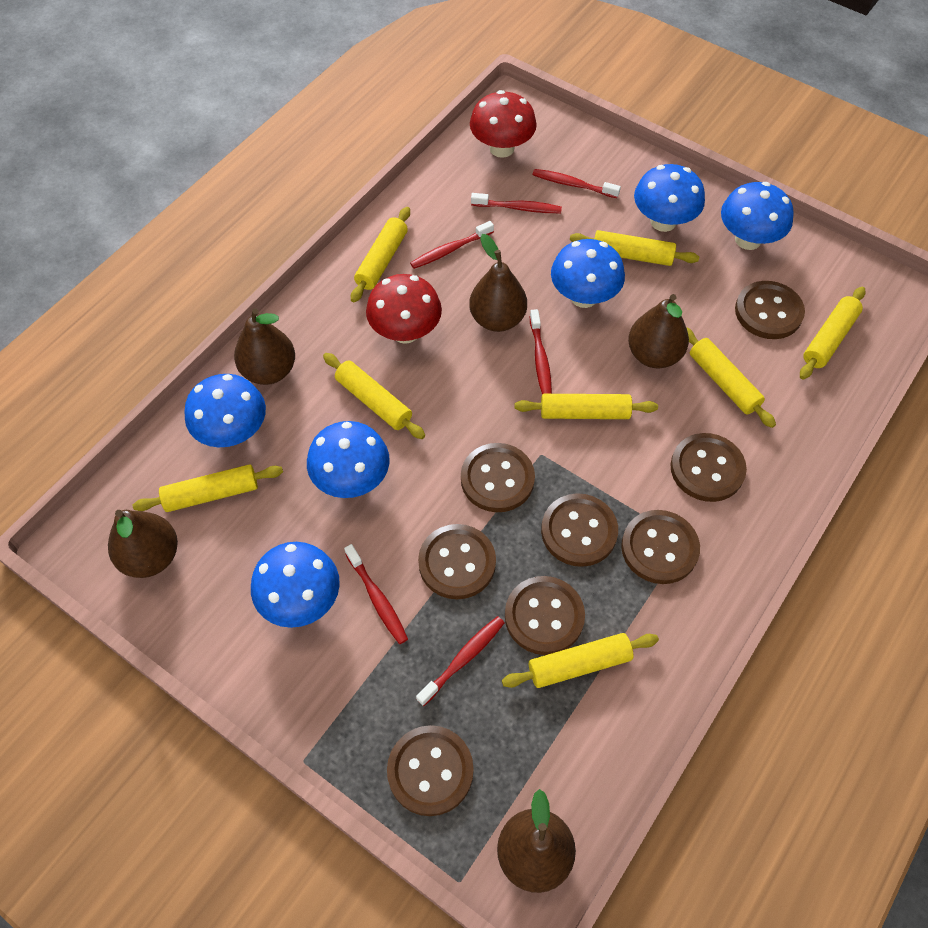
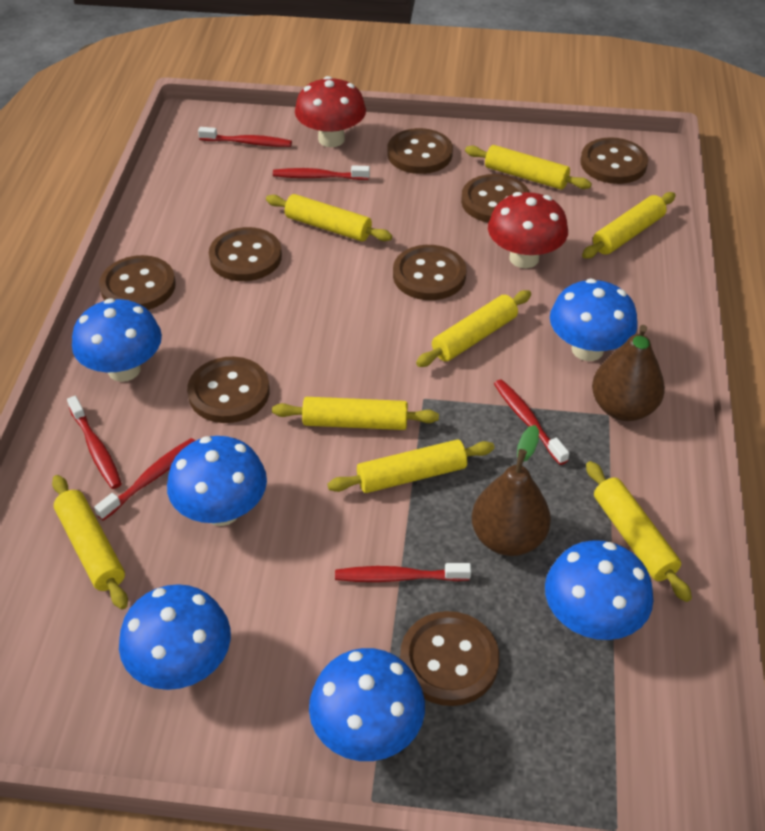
brown pear: [108,510,178,578] [234,308,295,385] [469,234,527,332] [497,789,576,893] [628,294,689,368] = 5 -> [472,425,551,556] [592,325,665,421] = 2

